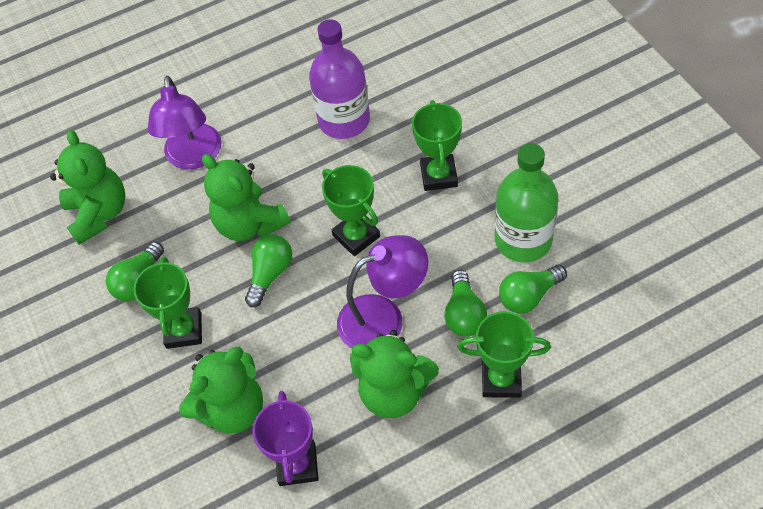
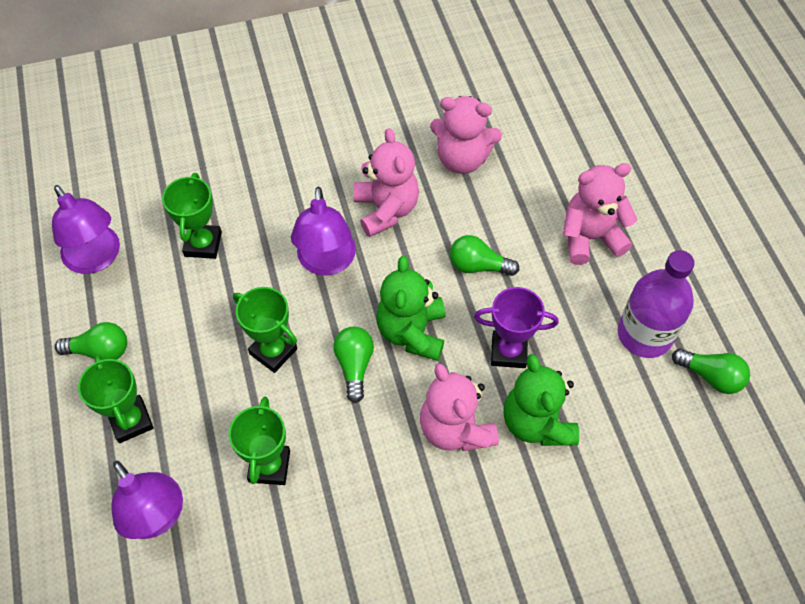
green bottle: [495,143,558,262] = 1 -> none = 0
green teddy bear: [50,130,125,245] [179,346,263,433] [202,154,290,241] [350,330,439,418] = 4 -> [376,256,445,361] [503,354,579,446] = 2
pink teddy bear: none = 0 -> [354,128,419,237] [420,363,499,451] [430,96,502,174] [563,163,638,265] = 4
purple lamp: [148,76,222,169] [337,235,428,348] = 2 -> [52,185,120,274] [111,461,183,539] [291,187,356,276] = 3

